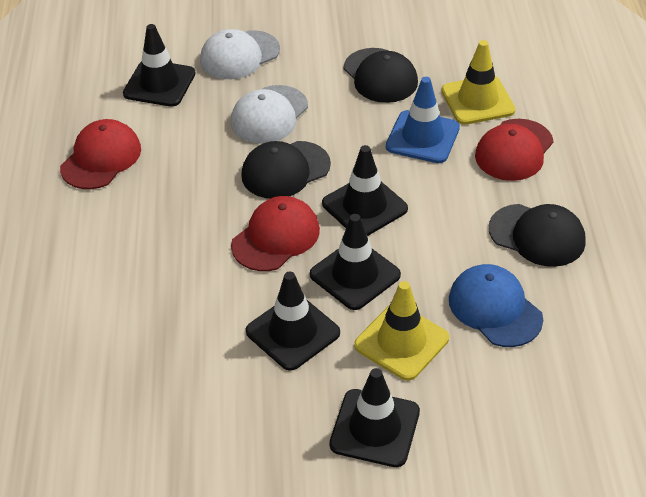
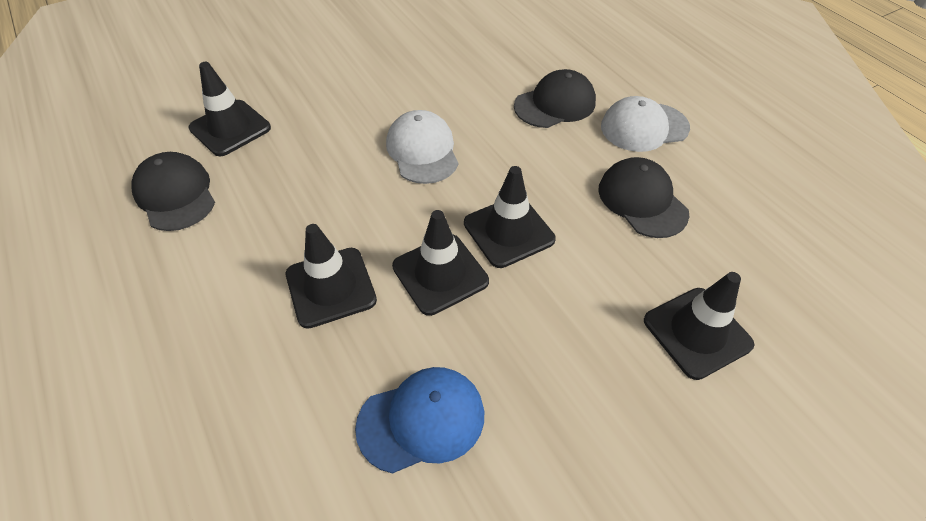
blue traffic cone: [386,77,460,163] = 1 -> none = 0
red cap: [60,119,141,189] [231,196,320,271] [475,119,554,181] = 3 -> none = 0
yellow traffic cone: [354,281,449,381] [441,40,516,125] = 2 -> none = 0

